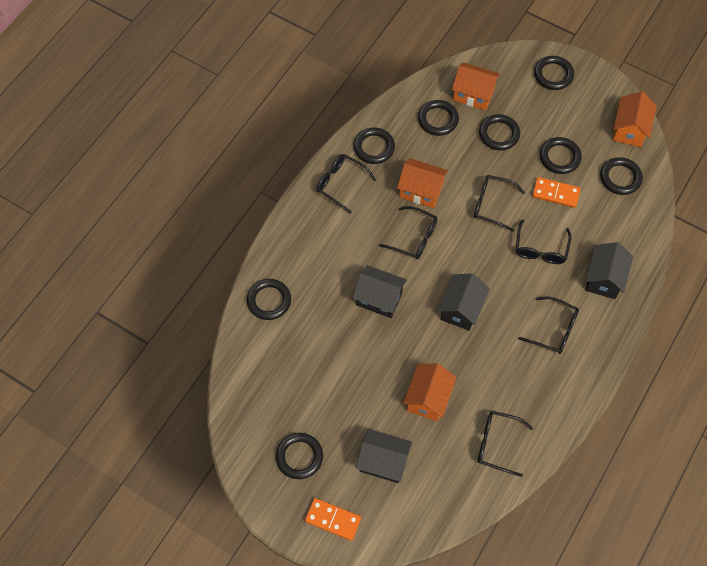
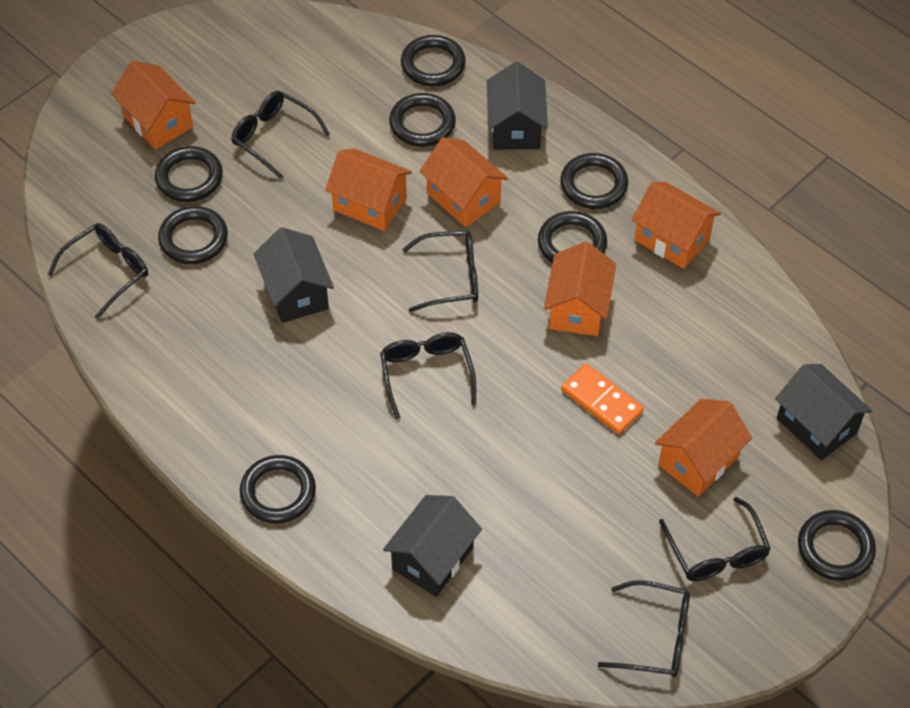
orange domino: [305,498,361,541] [532,177,581,208] = 2 -> [561,363,644,434] = 1
orange house: [397,158,448,208] [403,364,457,421] [452,62,500,111] [613,91,656,147] = 4 -> [111,61,196,150] [325,148,412,231] [420,137,508,227] [544,241,616,336] [631,182,721,269] [655,399,752,497] = 6

